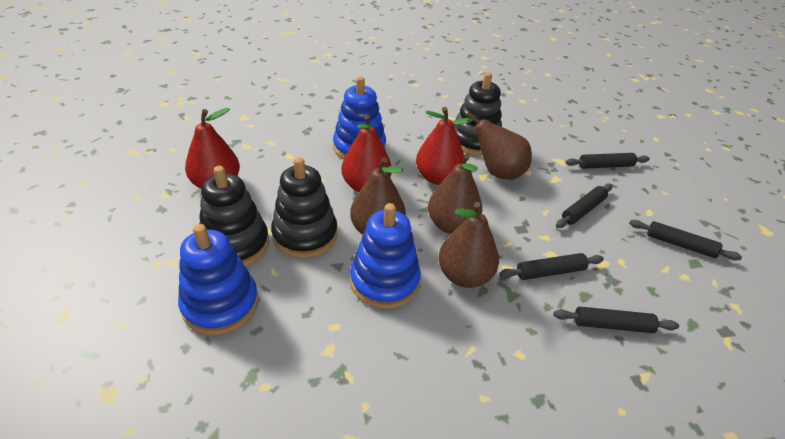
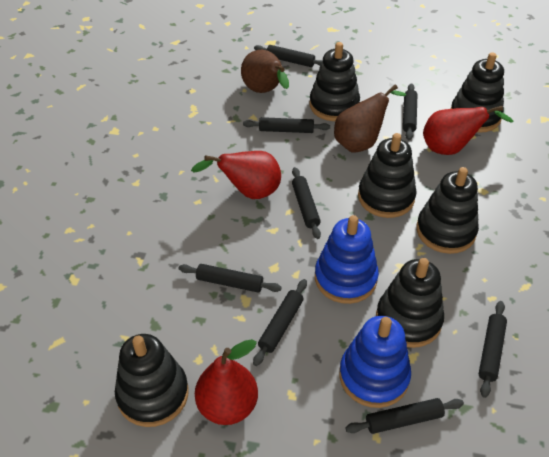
black rolling pin: [500,253,604,280] [553,307,679,333] [556,183,613,228] [565,153,650,169] [629,220,742,261] = 5 -> [178,264,282,293] [243,117,330,133] [253,279,307,366] [254,45,323,67] [292,167,321,239] [345,398,464,434] [403,83,417,140] [479,301,507,398] = 8
black stacking toy: [199,166,269,266] [271,157,338,258] [454,72,502,156] = 3 -> [115,334,189,427] [309,42,360,121] [358,133,416,218] [376,258,444,348] [416,167,479,254] [451,52,504,133] = 6
blue stacking toy: [178,224,259,335] [333,76,386,159] [350,203,421,309] = 3 -> [315,215,379,304] [339,316,411,408] = 2
brown pear: [350,157,406,235] [428,153,483,234] [438,202,499,288] [453,112,532,180] = 4 -> [241,50,289,93] [334,84,406,153] = 2

